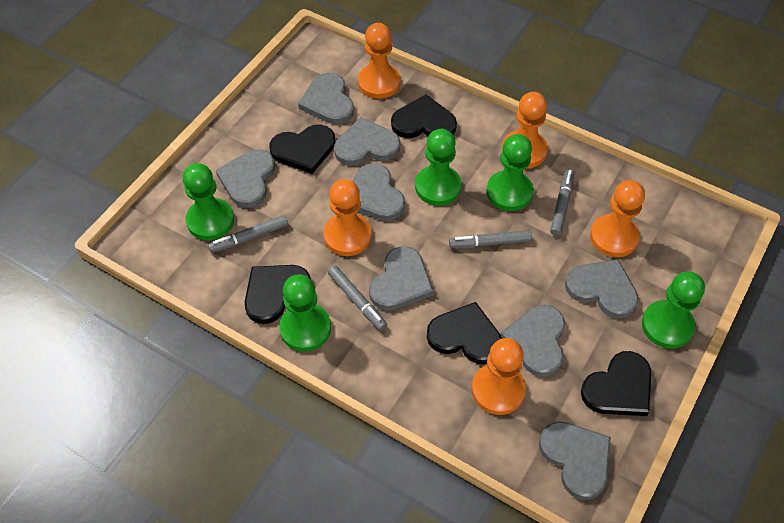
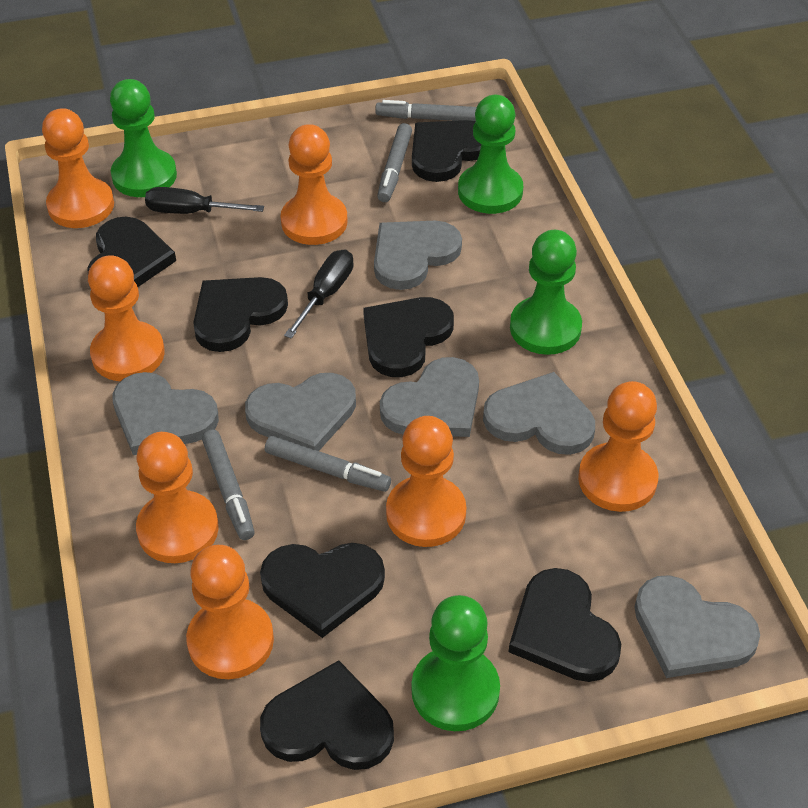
black heart: [245,265,311,324] [269,125,335,174] [391,94,457,138] [427,302,502,364] [581,351,651,416] = 5 -> [87,217,176,287] [193,277,288,352] [260,543,385,638] [260,660,394,770] [363,297,454,377] [412,120,481,182] [509,568,621,682] = 7
black screwdriver: none = 0 -> [145,187,264,214] [284,250,354,339] = 2
green pawn: [183,163,234,240] [279,274,331,352] [415,129,461,206] [486,134,534,211] [642,271,705,349] = 5 -> [110,79,177,197] [411,595,500,731] [458,95,523,214] [510,230,582,355] = 4
grey heart: [216,149,275,208] [298,73,354,124] [334,117,400,166] [353,163,405,221] [369,246,433,311] [501,305,565,377] [539,421,611,500] [565,259,639,318] = 8 -> [112,372,219,455] [245,373,356,451] [374,221,462,290] [380,357,479,437] [483,372,595,455] [634,575,760,678] = 6
orange pawn: [324,179,372,256] [358,23,400,99] [472,338,526,415] [502,92,548,168] [590,180,645,257] = 5 -> [42,108,114,228] [88,255,165,381] [136,432,219,563] [186,545,274,679] [281,124,347,245] [386,416,466,547] [578,381,659,512] = 7

